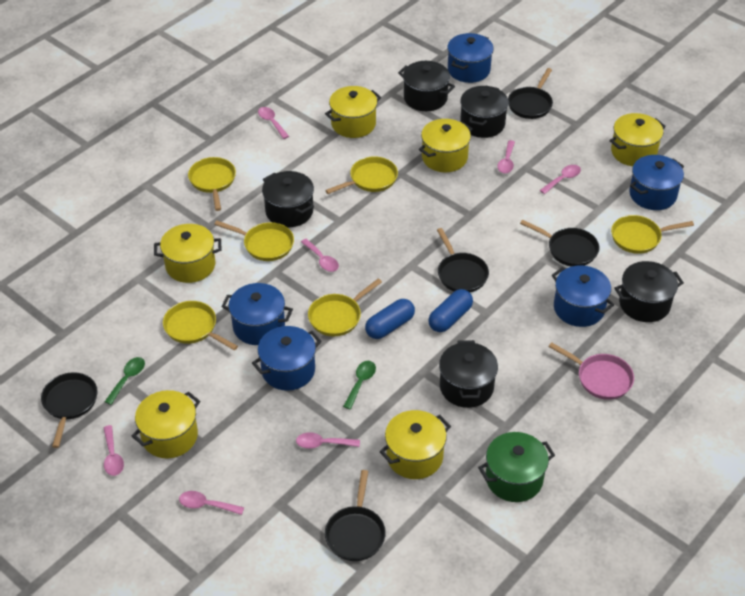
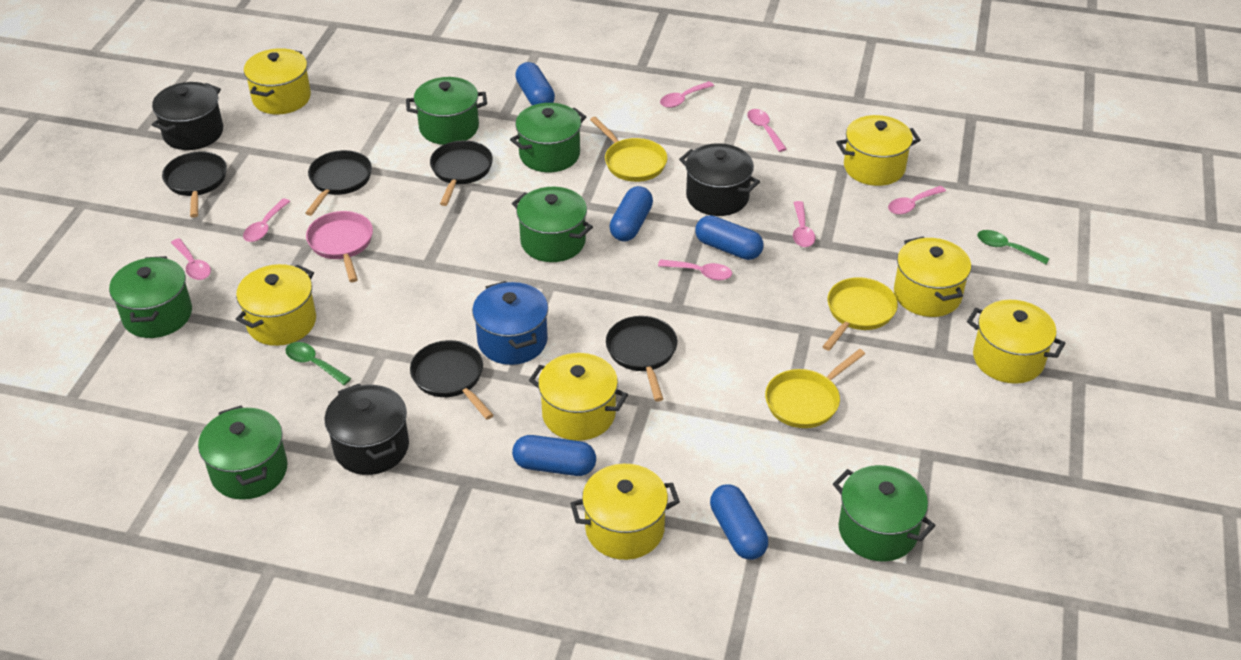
black pot: [262,171,314,227] [398,61,455,111] [439,340,498,408] [460,86,509,138] [614,261,684,322] = 5 -> [152,82,223,150] [324,383,409,475] [679,143,760,216] = 3
blue capsule: [365,299,415,339] [428,289,473,332] = 2 -> [512,435,596,476] [515,62,555,105] [609,186,653,242] [695,215,763,260] [710,484,768,560] = 5
blue pot: [221,283,293,345] [252,326,322,391] [447,33,494,83] [552,265,614,327] [629,155,684,210] = 5 -> [472,281,548,365] = 1
green pot: [478,432,555,502] = 1 -> [109,256,192,338] [198,405,288,500] [406,77,487,145] [510,103,586,172] [512,187,593,262] [833,465,936,562] = 6
yellow pan: [163,301,238,350] [188,157,236,211] [214,221,294,261] [308,278,382,336] [325,156,398,194] [611,215,694,254] = 6 -> [590,117,667,182] [765,349,865,428] [822,277,898,351] = 3
yellow pot: [132,390,200,458] [154,224,221,283] [325,86,381,138] [380,410,451,479] [419,119,472,172] [609,113,666,166] = 6 -> [236,264,316,346] [244,48,311,114] [529,353,628,441] [570,464,680,560] [836,115,921,186] [894,236,971,317] [967,300,1066,384] = 7

